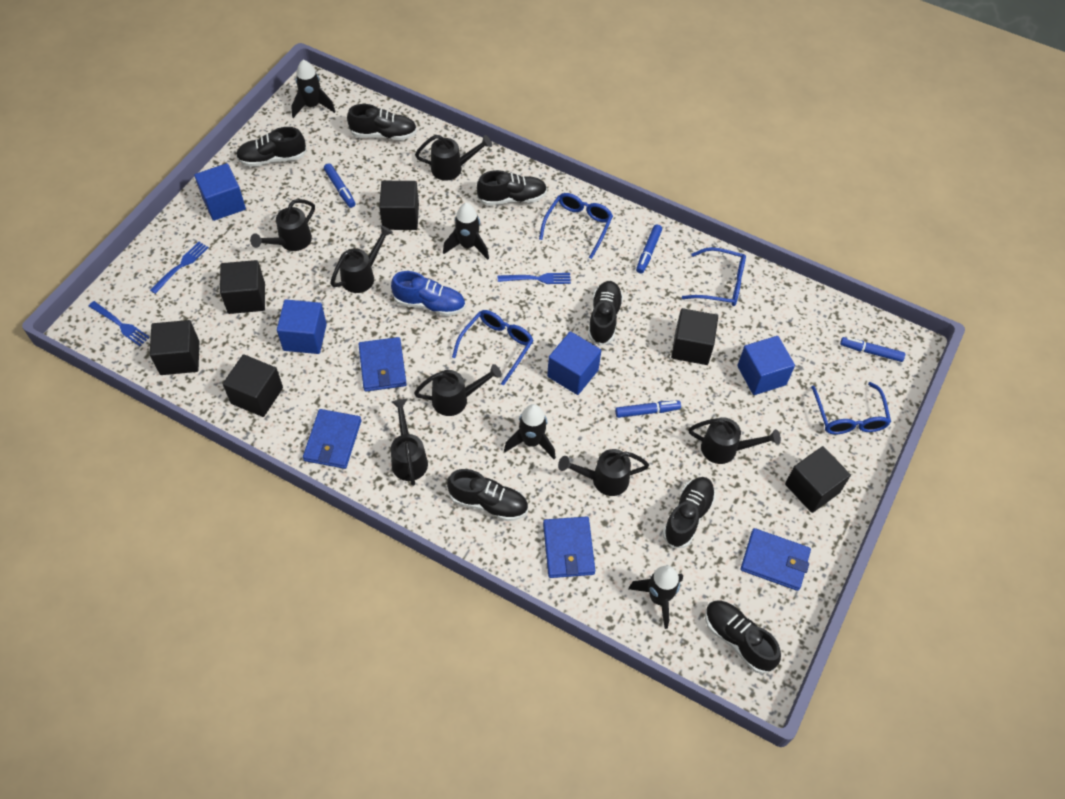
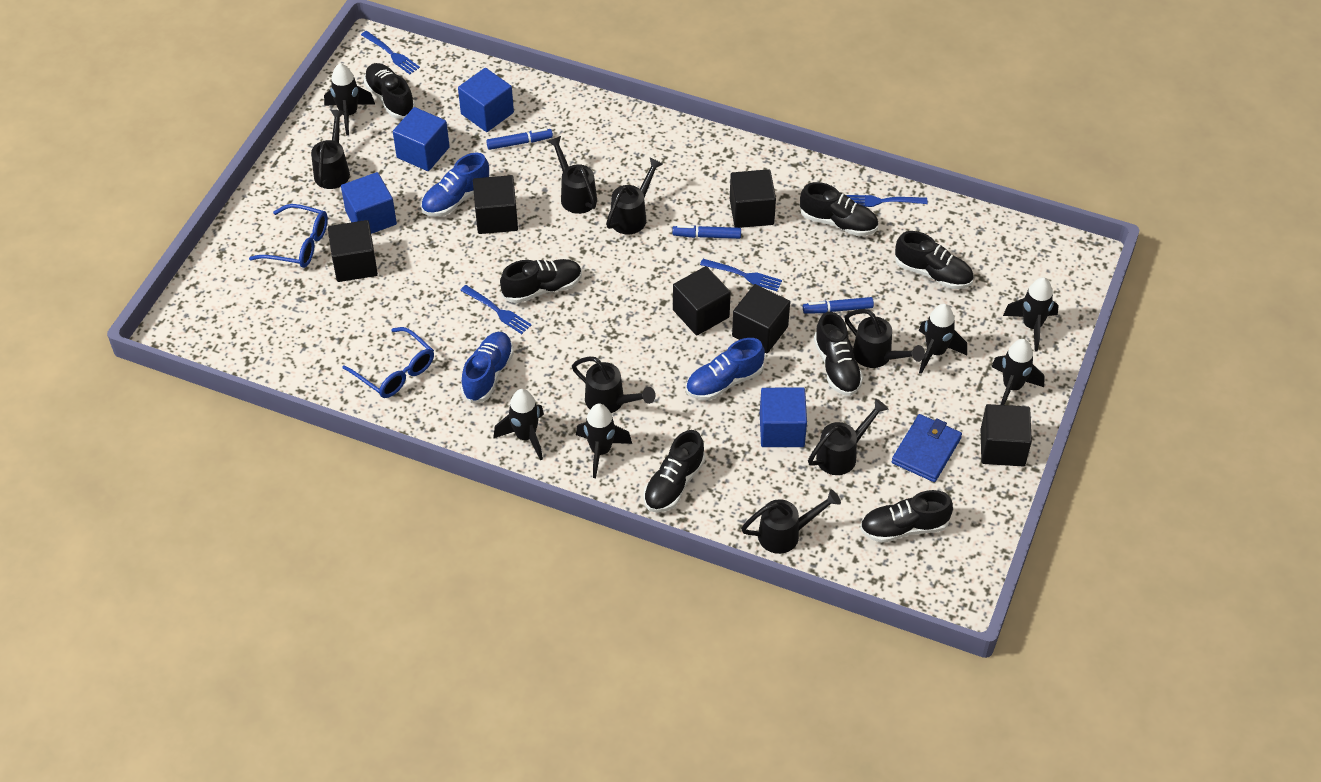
black rocket: [291,60,336,118] [443,203,489,260] [504,404,556,459] [628,566,683,629] = 4 -> [324,63,375,136] [493,389,544,461] [576,403,632,478] [919,304,967,374] [991,339,1045,405] [1003,277,1059,351] = 6
blue fork: [88,301,150,346] [150,242,209,294] [498,273,571,284] = 3 -> [361,31,420,74] [460,285,531,334] [700,259,782,291] [846,195,928,207] = 4
blue glasses: [452,310,534,386] [539,193,613,259] [682,247,746,306] [811,382,891,434] = 4 -> [249,204,328,268] [342,327,434,398] = 2
blue marker: [324,163,356,208] [615,400,681,418] [636,225,662,273] [840,337,905,362] = 4 -> [486,128,553,150] [672,225,741,239] [803,297,874,314] = 3
blue shoe: [391,271,465,316] = 1 -> [421,153,490,217] [461,332,514,403] [686,338,765,400] = 3
blue wallet: [303,409,361,469] [359,337,407,392] [543,517,595,578] [741,528,811,591] = 4 -> [892,414,962,482] = 1

